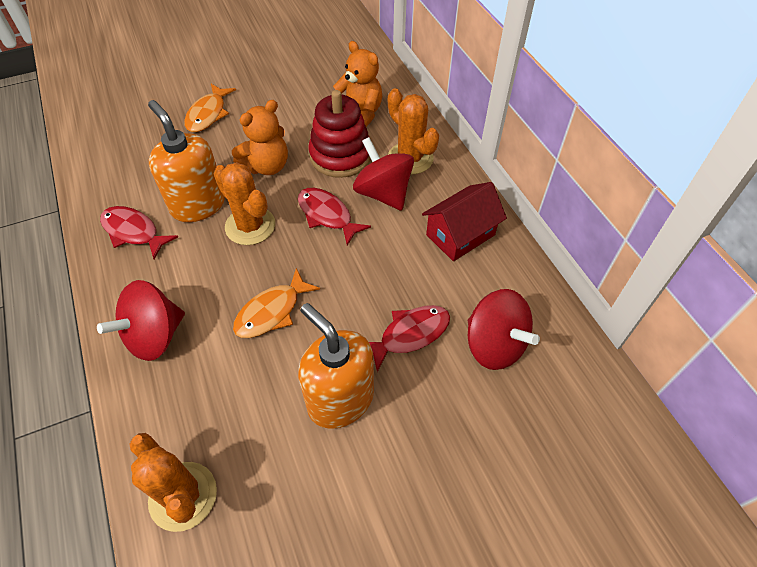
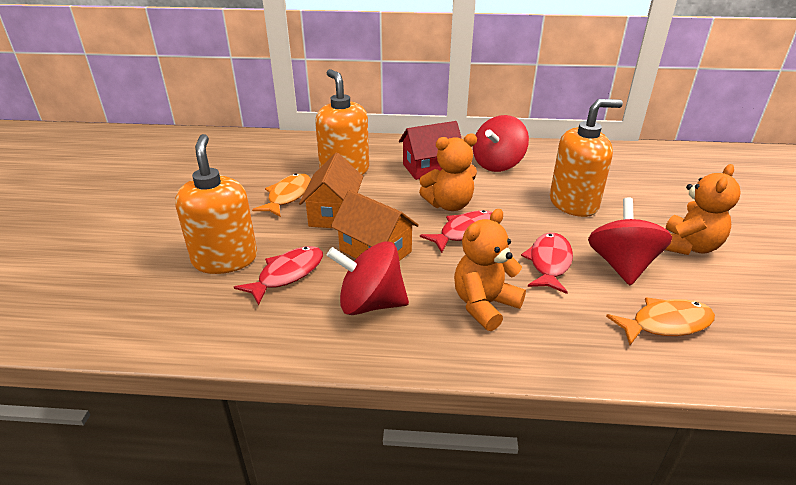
orange cactus: [129,433,217,532] [213,162,275,245] [388,88,439,174] = 3 -> none = 0
orange house: none = 0 -> [299,153,363,228] [331,190,419,261] = 2
orange soap dispenser: [148,100,225,222] [298,303,374,429] = 2 -> [175,134,257,274] [315,69,369,175] [550,99,623,217] = 3
orange teddy bear: [232,100,288,175] [333,41,382,127] = 2 -> [419,134,477,211] [454,209,526,331] [665,164,740,255] = 3
red stacking toy: [308,90,371,178] = 1 -> none = 0

